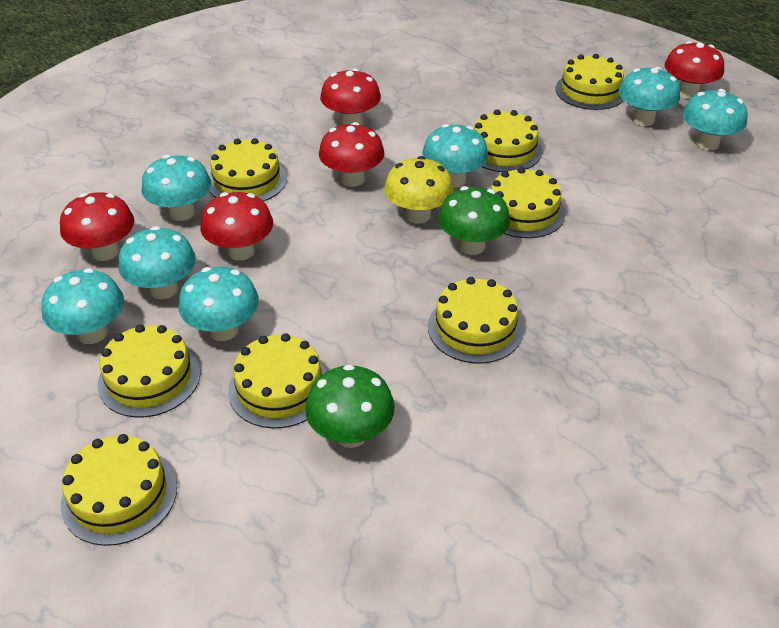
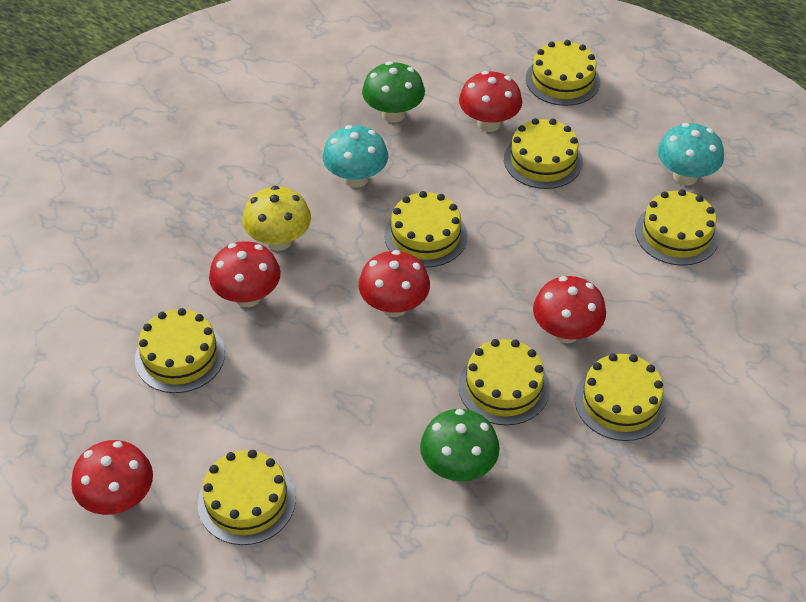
turquoise mushroom: [41,268,124,344] [119,226,196,299] [142,155,211,221] [179,267,259,341] [422,124,488,188] [618,67,680,126] [683,89,748,150] = 7 -> [323,125,388,188] [658,123,724,186] = 2

